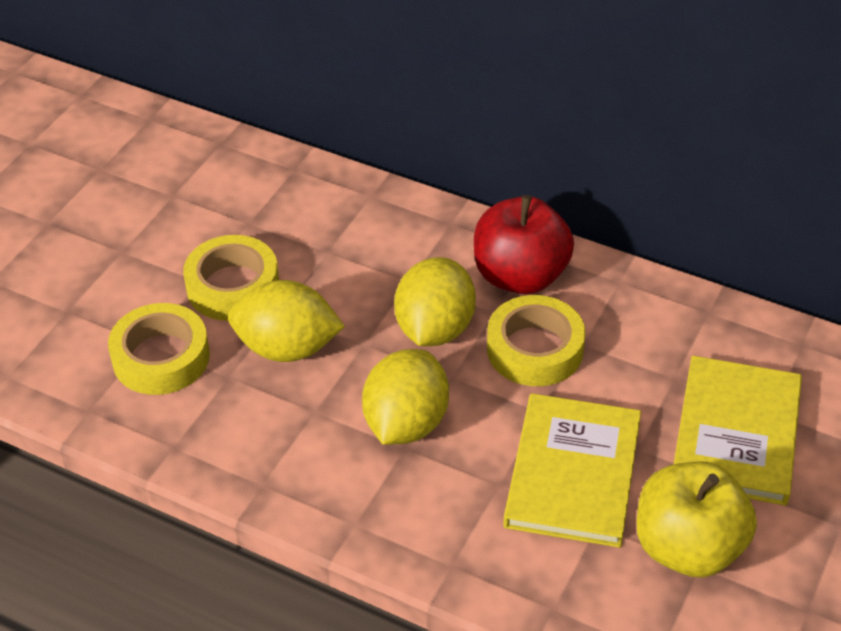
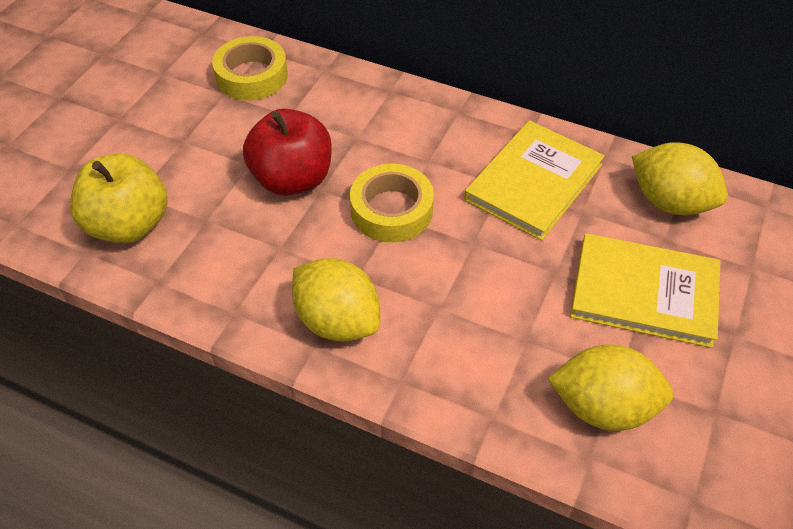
yellow tape: [108,303,210,395] [183,235,279,321] [487,295,585,386] = 3 -> [212,36,288,100] [350,164,434,243] = 2

